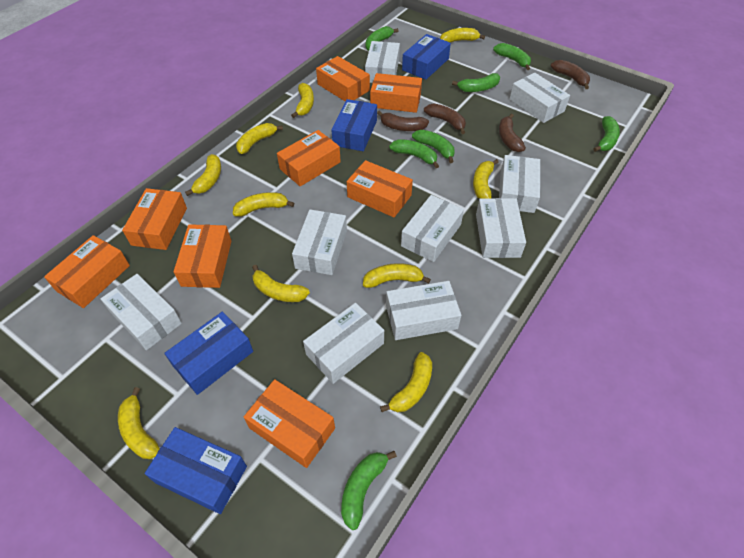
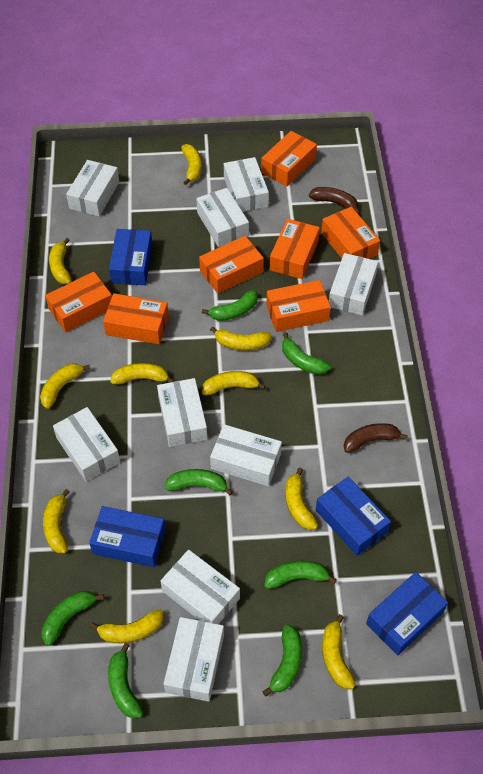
brown banana: [377,110,429,131] [424,104,466,134] [499,114,526,152] [551,60,590,89] = 4 -> [309,187,361,215] [344,423,408,453] = 2
orange box: [44,235,130,308] [122,188,187,250] [173,224,231,288] [244,379,335,468] [277,130,341,186] [316,56,370,101] [347,160,413,217] [370,73,422,113] = 8 -> [45,272,112,332] [103,293,169,344] [199,236,264,294] [261,131,317,187] [266,280,331,332] [270,219,320,279] [321,207,380,259] = 7

